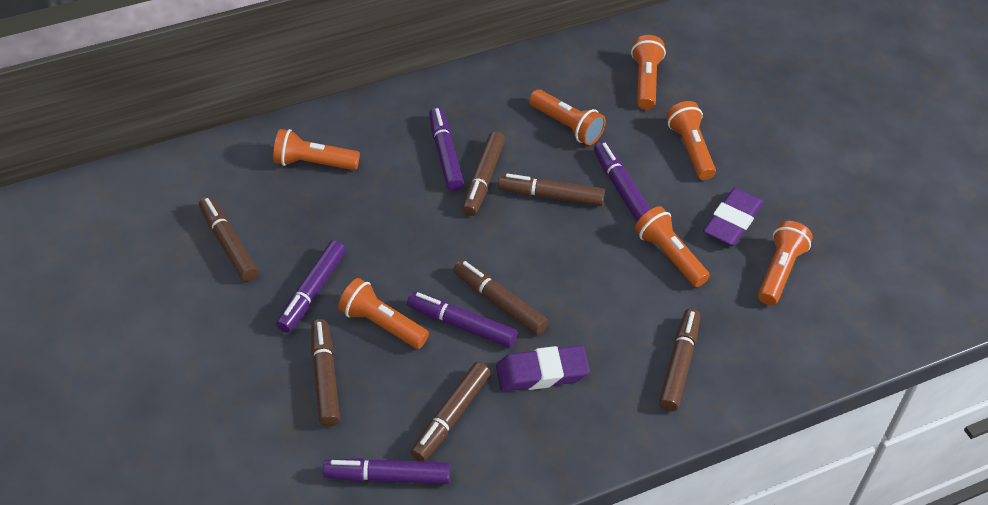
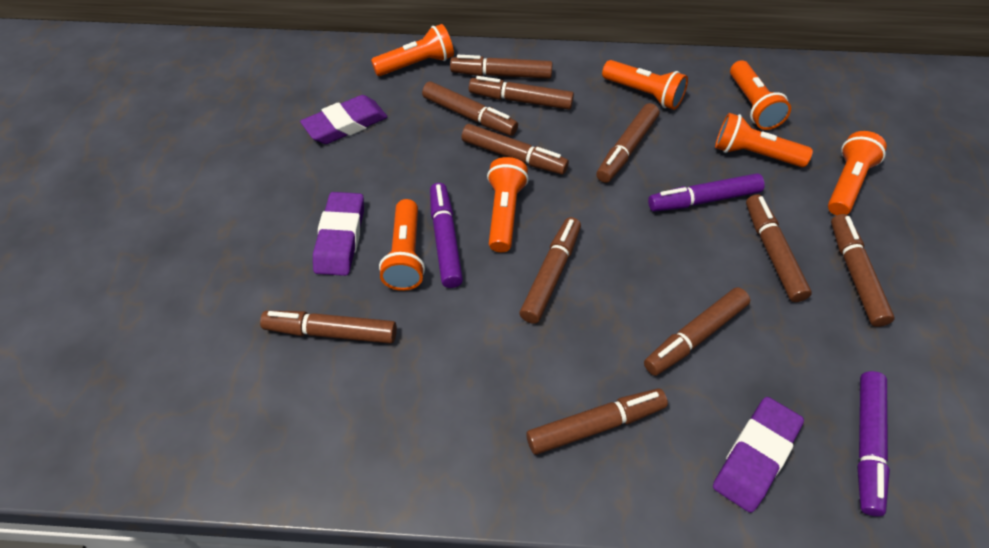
brown marker: [199,197,258,281] [311,319,340,427] [411,362,490,461] [454,260,548,335] [462,131,505,216] [498,173,605,206] [659,309,700,411] = 7 -> [260,311,397,344] [422,82,518,136] [450,55,553,79] [462,124,569,175] [469,76,574,110] [520,217,581,324] [526,388,668,455] [596,103,659,183] [644,287,750,376] [746,194,812,302] [831,214,895,327] = 11
purple eraser: [496,345,590,392] [703,188,763,246] = 2 -> [300,95,387,144] [313,192,364,276] [713,397,804,513] = 3
purple marker: [276,240,346,332] [322,458,450,484] [407,291,517,348] [429,107,464,191] [594,142,651,222] = 5 -> [430,183,463,288] [648,173,765,212] [857,371,890,517] = 3

